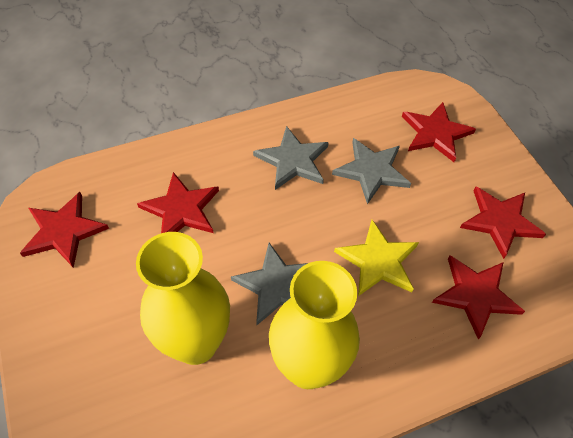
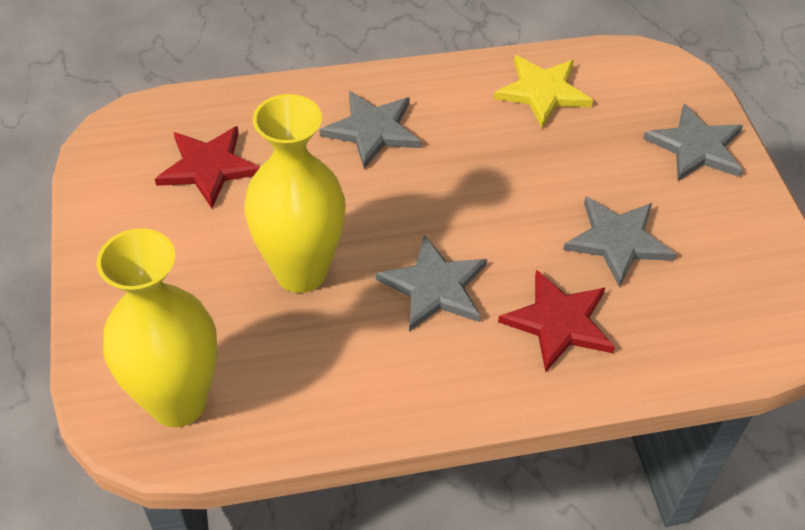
grey star: [231,243,308,325] [253,126,329,190] [332,138,411,204] = 3 -> [319,91,421,169] [376,235,487,331] [563,197,676,287] [643,103,743,181] = 4
red star: [20,192,109,268] [137,172,219,233] [402,102,476,162] [432,255,525,339] [460,186,546,259] = 5 -> [155,126,260,209] [498,269,615,372] = 2

